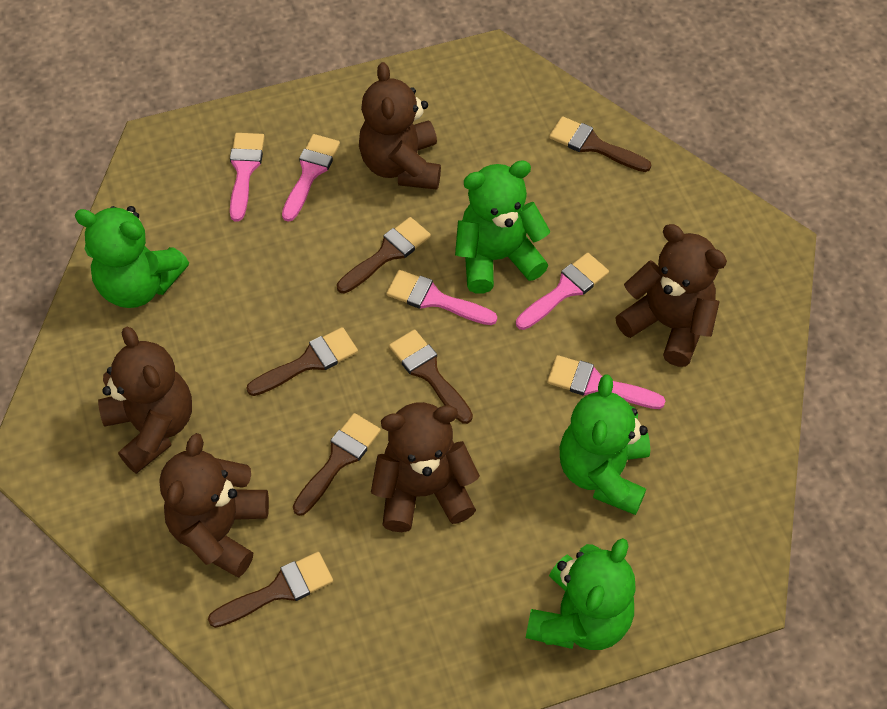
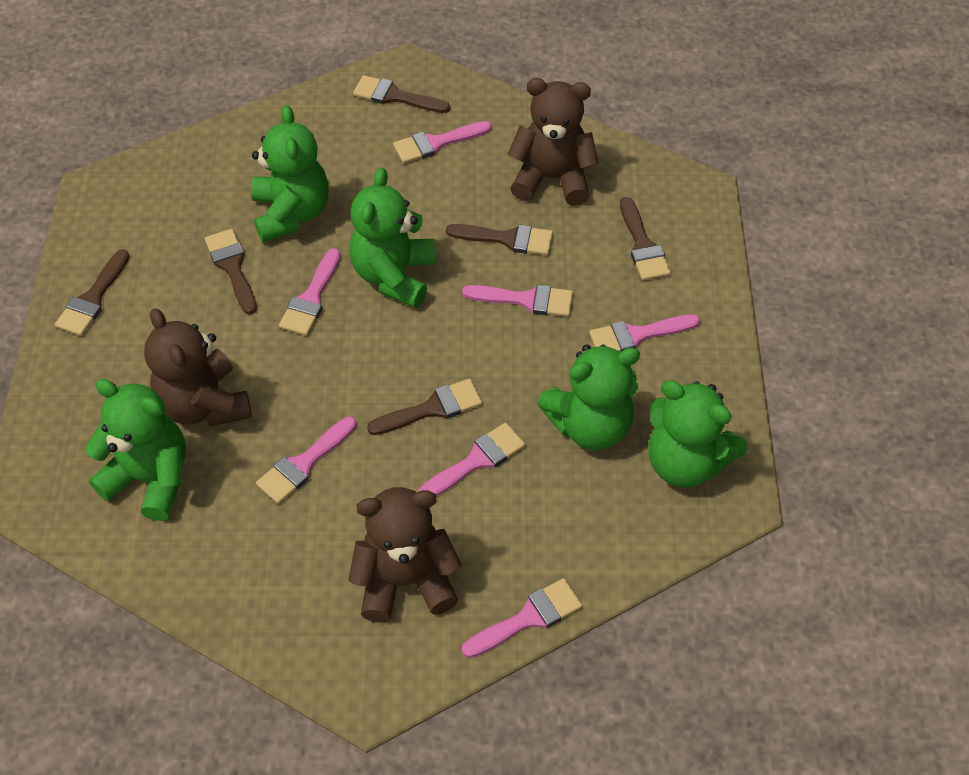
brown teddy bear: [98,327,192,474] [159,433,269,577] [359,62,441,190] [371,402,480,532] [615,224,727,367] = 5 -> [144,308,252,427] [349,487,461,623] [507,78,598,206] = 3
green teddy bear: [75,206,189,308] [455,160,551,294] [526,538,636,650] [560,374,650,515] = 4 -> [85,379,186,521] [251,105,329,242] [349,168,435,308] [537,344,640,450] [648,380,747,488] = 5
pink brush: [230,133,265,222] [282,134,340,222] [386,270,497,325] [516,253,609,330] [547,355,665,409] = 5 -> [256,416,357,504] [279,248,341,336] [393,121,492,163] [418,422,525,496] [462,285,573,317] [462,578,583,658] [589,314,700,352] = 7

